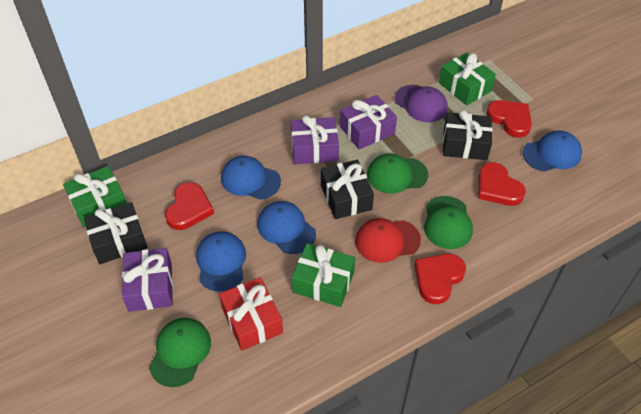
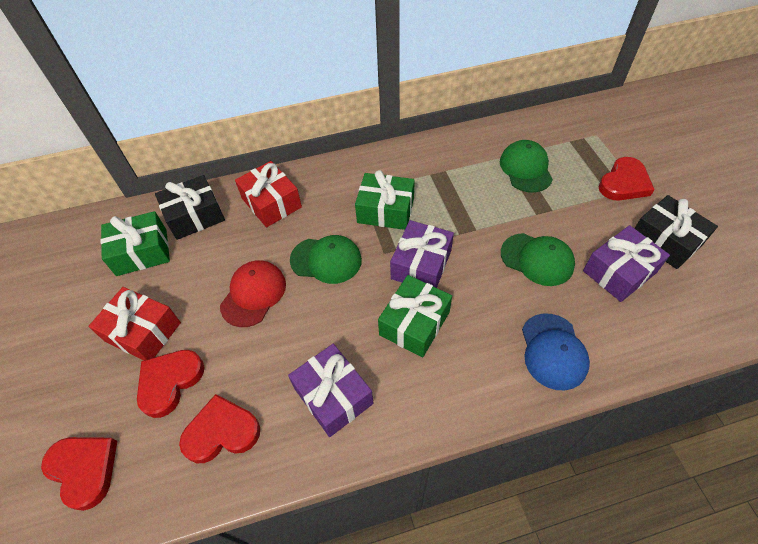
black gift: [84,202,148,264] [321,160,374,219] [443,110,492,160] = 3 -> [155,175,225,240] [634,195,718,269] = 2
blue cap: [196,231,246,291] [221,156,281,200] [257,201,316,254] [523,131,582,171] = 4 -> [522,313,590,390] = 1
purple cap: [395,85,448,122] = 1 -> none = 0
red gift: [219,277,283,351] = 1 -> [88,287,181,360] [235,161,302,227] = 2

